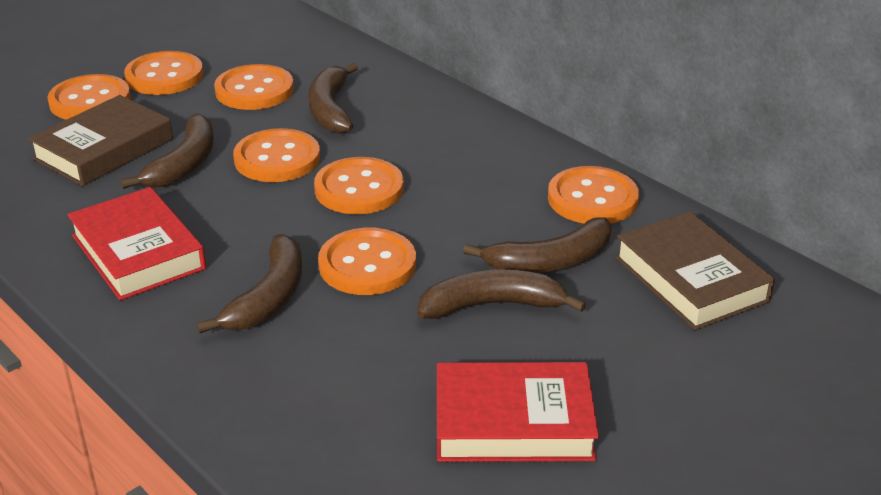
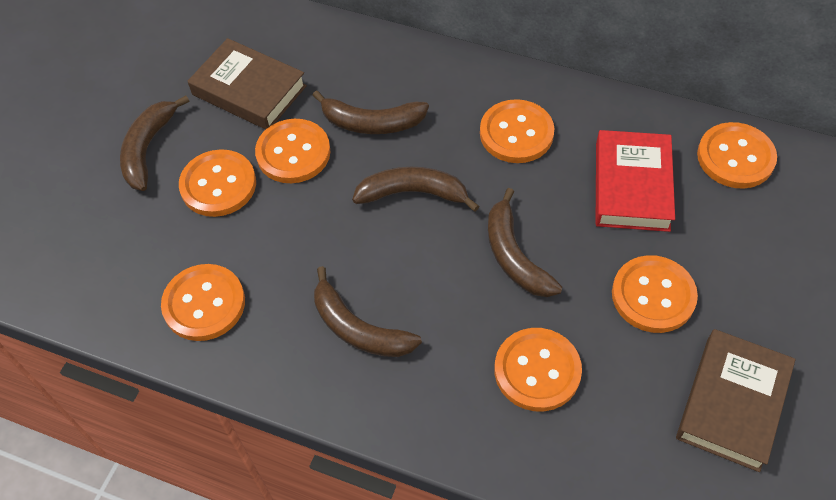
red book: [67,187,206,300] [437,362,599,462] = 2 -> [595,130,675,232] = 1

